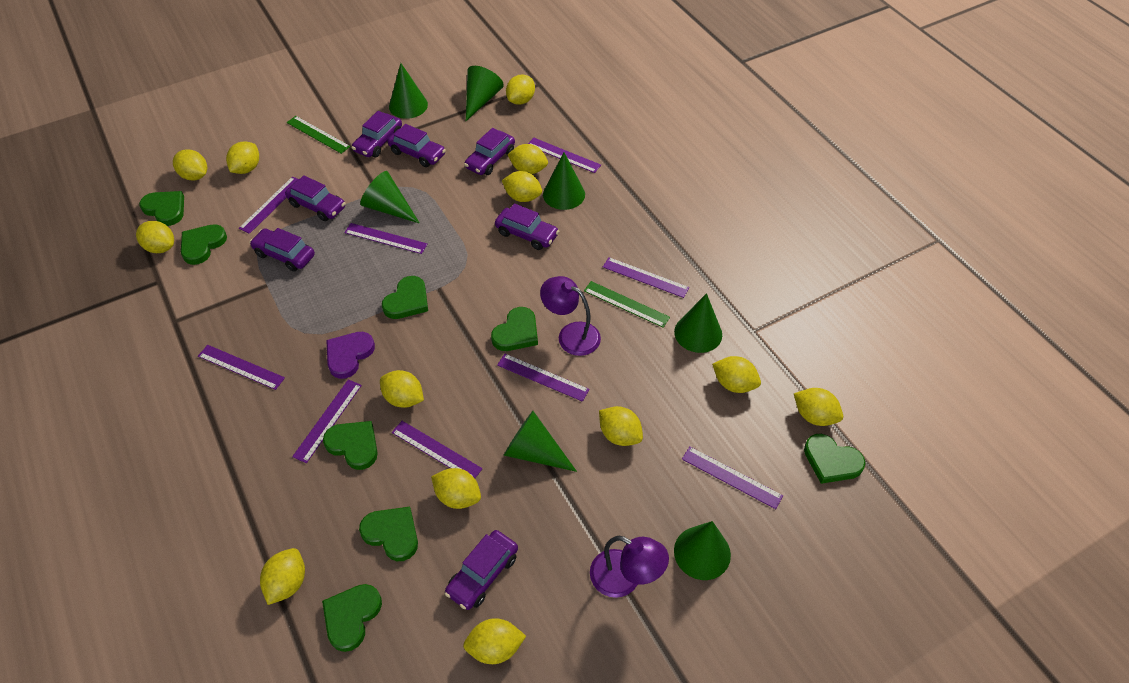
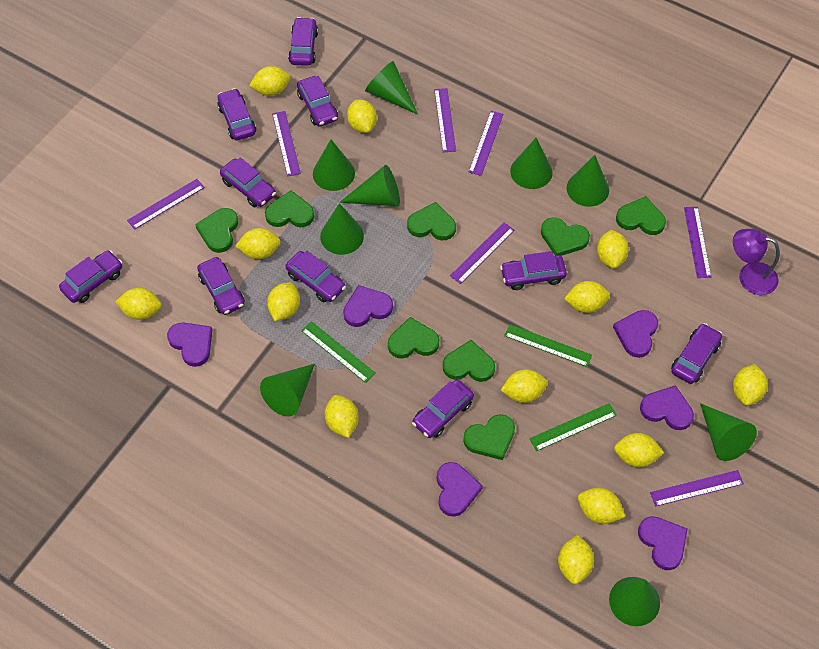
green cone: [360,171,420,224] [389,63,428,119] [466,66,504,121] [504,411,577,472] [543,152,585,210] [674,293,722,353] [674,521,731,580] = 7 -> [260,364,315,417] [313,139,355,191] [320,203,364,255] [340,165,400,206] [365,61,418,114] [510,138,553,189] [567,155,609,207] [609,577,660,626] [700,403,757,461] = 9
green ruler: [287,116,350,154] [584,281,670,328] = 2 -> [301,321,376,383] [504,324,592,367] [529,403,617,451] = 3
purple car: [249,228,315,272] [285,175,345,221] [352,111,402,157] [388,124,446,167] [445,530,518,610] [464,128,515,175] [495,203,559,250] = 7 -> [59,250,122,303] [197,257,244,315] [217,88,256,141] [220,158,276,207] [286,251,346,302] [288,17,318,66] [297,76,338,127] [412,380,474,438] [500,251,567,290] [671,323,722,384] = 10
purple heart: [326,332,375,379] = 1 -> [167,323,212,367] [343,285,393,327] [437,462,483,517] [613,310,658,358] [638,516,688,570] [640,385,694,430] = 6
purple lamp: [540,276,601,356] [590,536,669,598] = 2 -> [733,229,780,295] = 1
purple ruler: [198,345,285,390] [239,177,299,234] [292,379,362,463] [344,223,427,254] [392,421,483,478] [497,354,590,402] [528,138,601,173] [603,257,689,298] [682,447,783,509] = 9 -> [127,179,205,230] [272,111,301,177] [434,88,456,152] [450,222,514,284] [469,111,503,176] [650,470,744,507] [684,207,711,278] = 7

